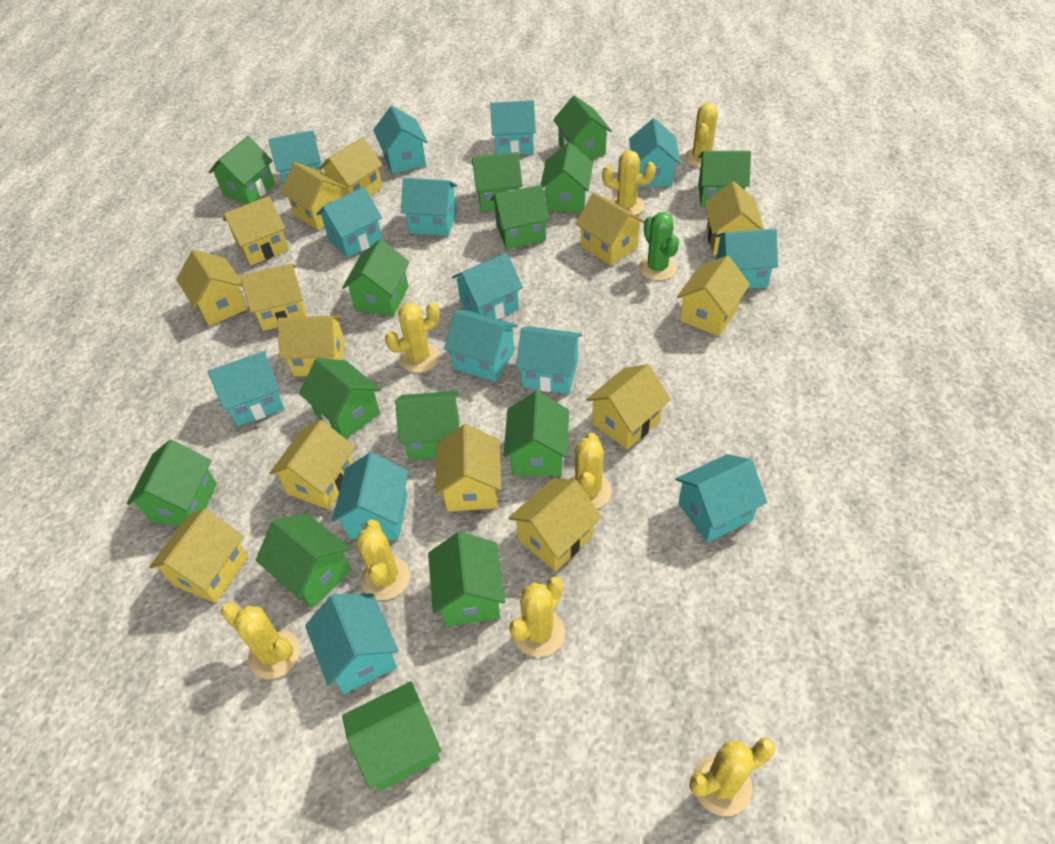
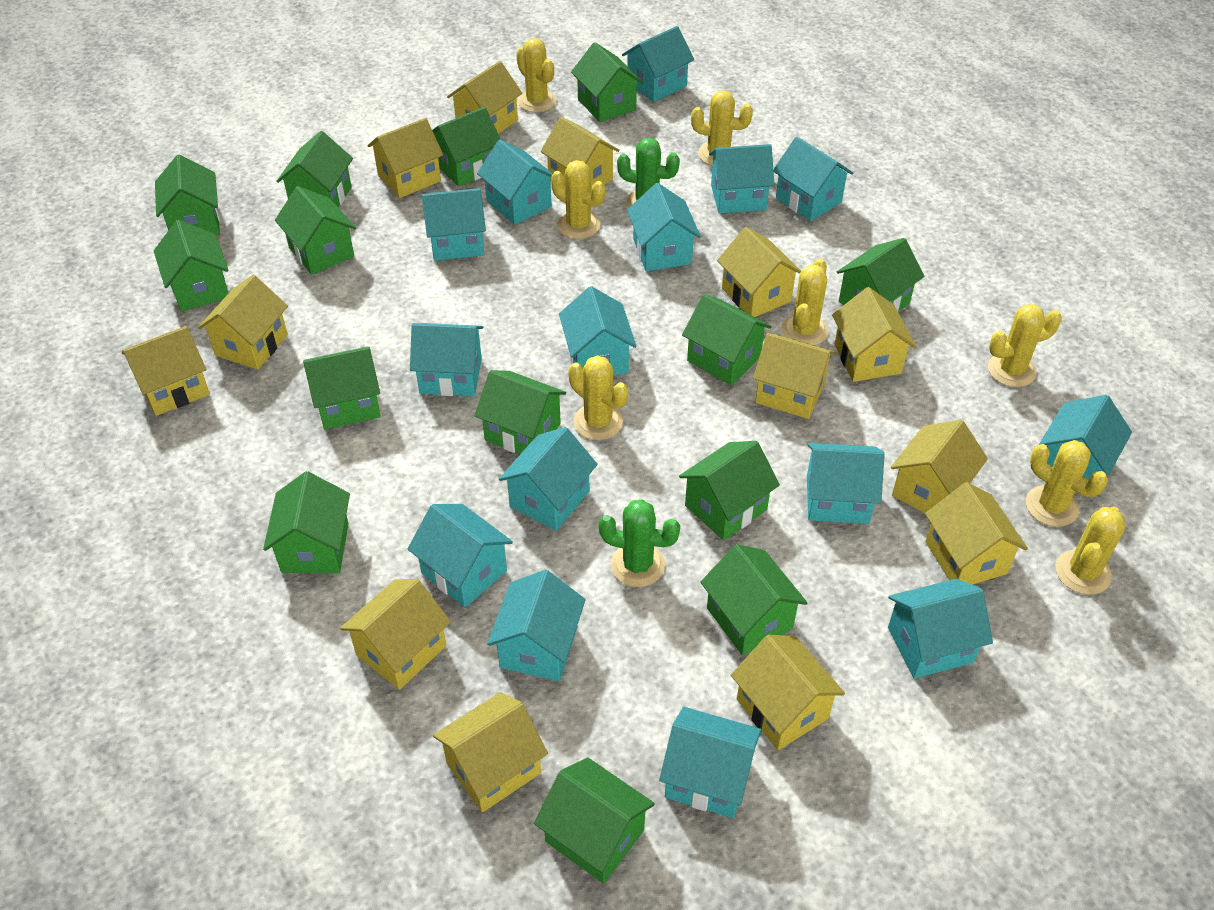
green cactus: [639,212,679,281] = 1 -> [598,499,680,587] [617,138,680,208] = 2
turquoise house: [208,351,284,426] [268,130,322,183] [305,593,398,694] [317,187,382,258] [332,452,408,541] [373,106,428,174] [401,178,457,236] [444,310,518,382] [452,253,523,319] [490,100,536,155] [516,326,582,394] [629,118,681,187] [676,454,767,542] [716,229,778,289] = 14 -> [408,504,513,607] [410,323,483,396] [422,188,486,261] [477,140,553,225] [487,570,586,681] [499,427,598,531] [559,286,637,376] [622,26,694,102] [627,183,701,271] [659,707,761,818] [709,144,774,214] [773,136,853,221] [807,443,885,524] [888,579,993,679] [1039,395,1132,480] = 15
yellow house: [149,509,248,603] [176,250,248,326] [223,196,289,266] [240,263,306,331] [269,420,355,509] [277,315,345,376] [280,162,346,231] [319,137,383,196] [435,424,502,512] [509,478,602,571] [575,192,644,266] [586,364,671,450] [677,256,750,336] [705,181,764,255] = 14 -> [122,326,210,416] [198,275,288,370] [340,579,451,690] [368,118,443,198] [433,692,548,812] [447,61,522,134] [541,117,620,192] [717,227,801,317] [731,635,845,750] [753,333,835,419] [832,287,917,382] [891,420,988,513] [925,482,1028,584] = 13

